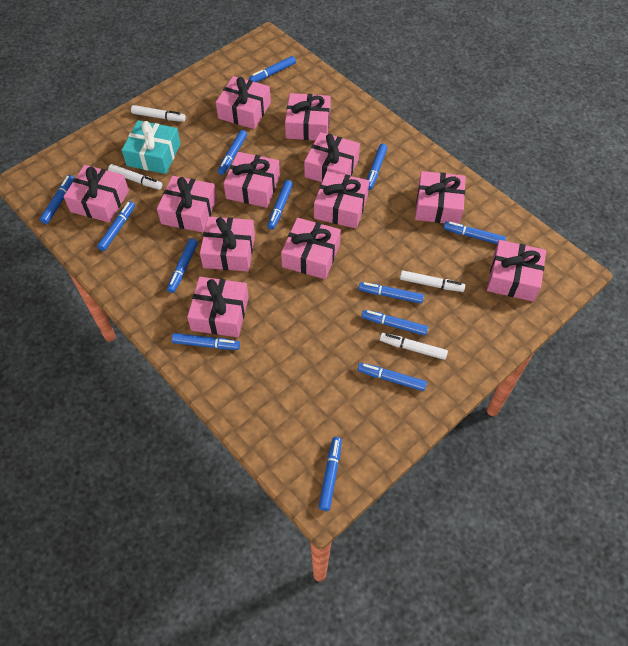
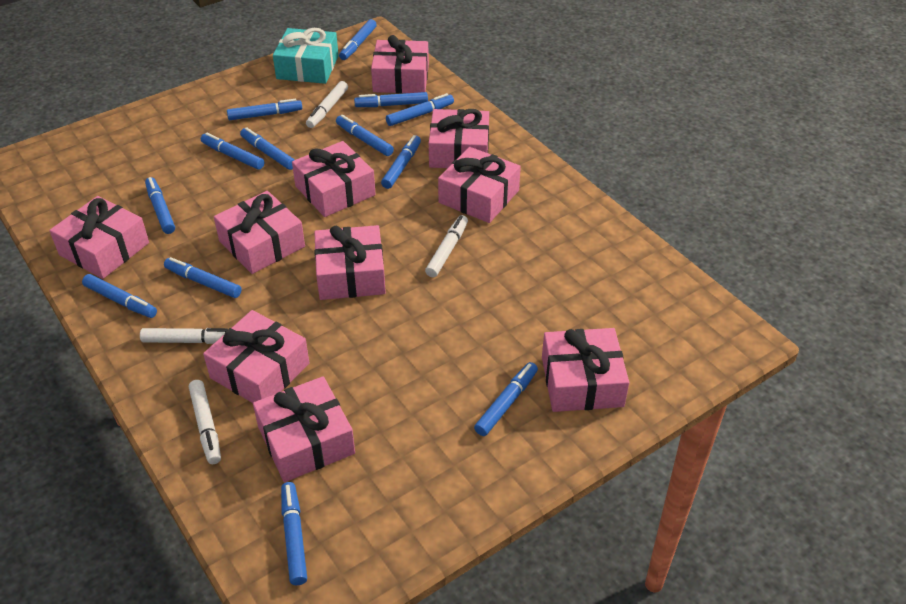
pink gift: [63,165,129,223] [157,176,217,233] [187,277,249,337] [200,217,255,272] [216,76,271,129] [224,152,280,208] [281,218,341,279] [285,93,331,141] [304,132,360,182] [314,171,369,229] [415,171,465,224] [487,240,546,302] = 12 -> [49,196,149,279] [203,310,310,403] [214,191,305,274] [253,376,355,482] [292,141,376,217] [314,225,386,300] [371,35,429,93] [429,109,489,168] [438,147,521,223] [542,328,629,412] = 10

